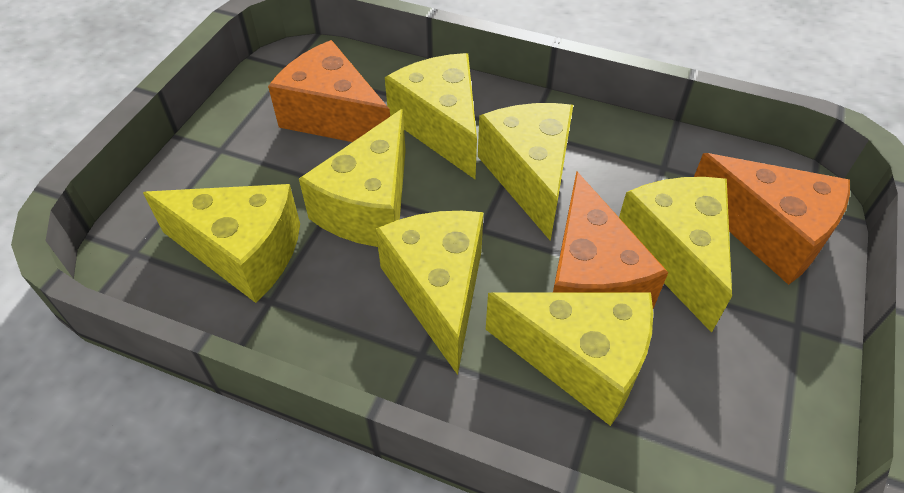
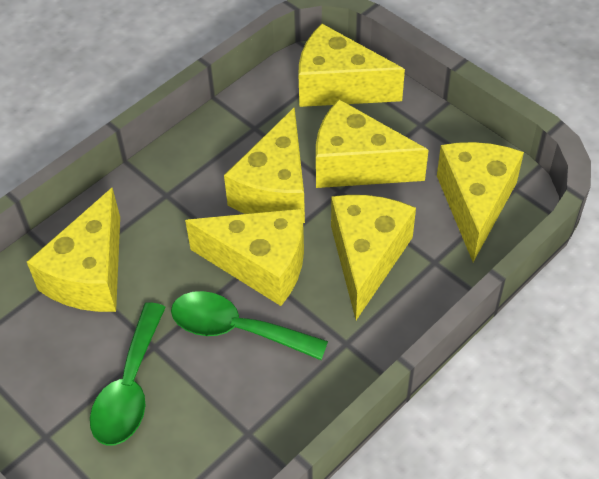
green spoon: none = 0 -> [90,302,166,446] [171,291,328,360] = 2
orange cheese: [268,40,390,142] [553,171,668,309] [694,153,850,285] = 3 -> none = 0

